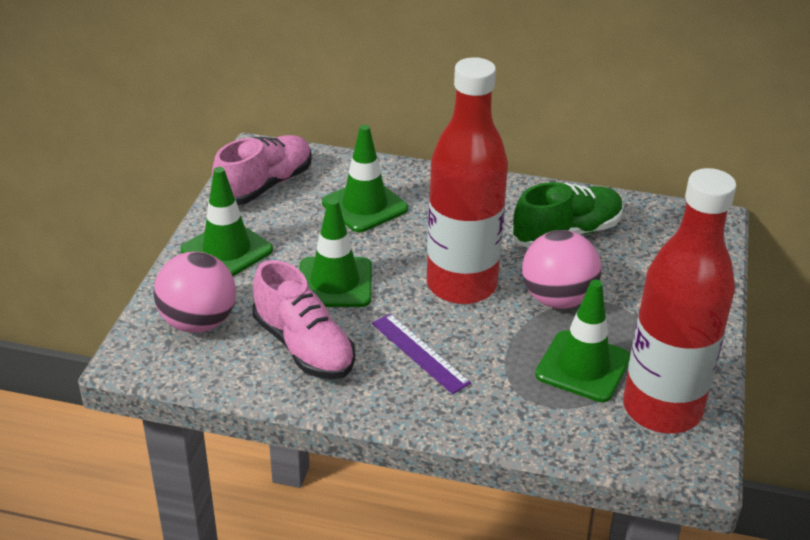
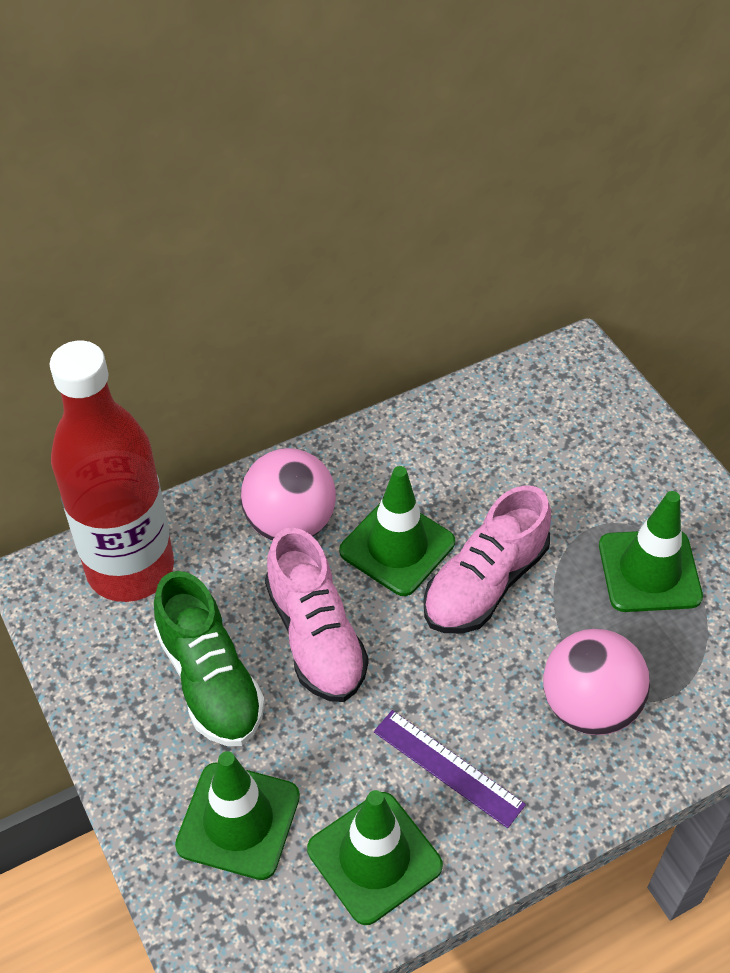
red bottle: [427,57,508,304] [623,168,736,433] = 2 -> [49,341,174,602] = 1

